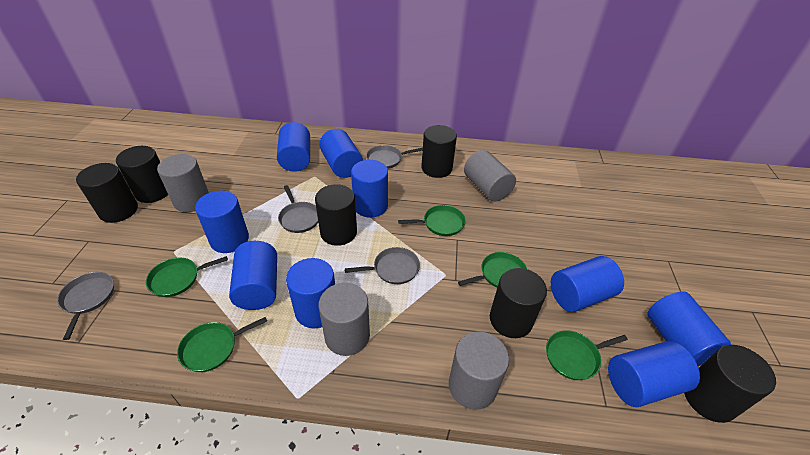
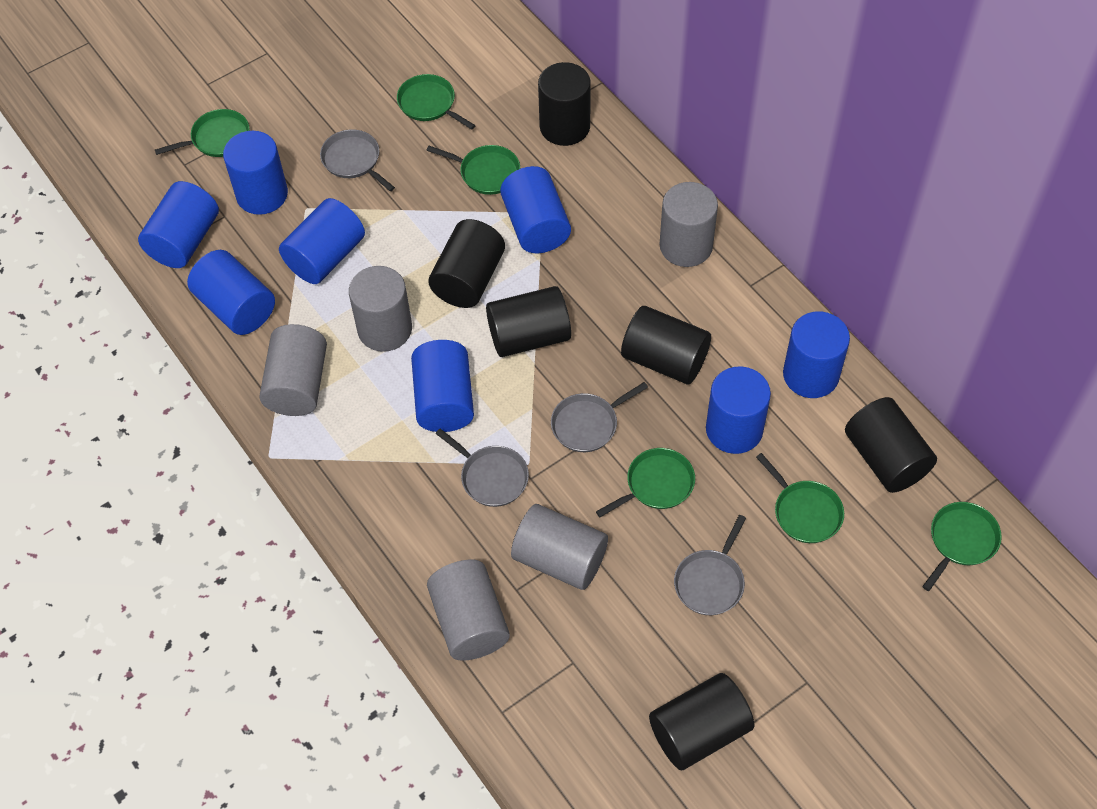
blue cylinder: [195,191,249,253] [229,241,277,310] [277,122,310,172] [286,258,335,328] [319,129,363,178] [351,160,388,218] [551,256,624,312] [608,341,700,407] [647,291,731,366] = 9 -> [138,181,219,268] [187,250,275,335] [223,131,288,215] [279,198,365,284] [411,340,474,432] [500,166,571,253] [706,366,771,454] [783,311,850,398] = 8
green pan: [146,256,228,297] [177,317,267,372] [398,205,465,236] [458,252,527,287] [546,330,628,380] = 5 -> [155,109,250,157] [397,74,476,130] [426,145,520,195] [596,448,695,517] [756,453,844,543] [922,502,1002,591] = 6
grey cylinder: [157,154,209,212] [319,283,370,356] [449,332,509,410] [464,150,516,202] = 4 -> [259,324,327,416] [349,266,412,352] [427,559,510,661] [511,504,608,590] [660,182,718,267] = 5

